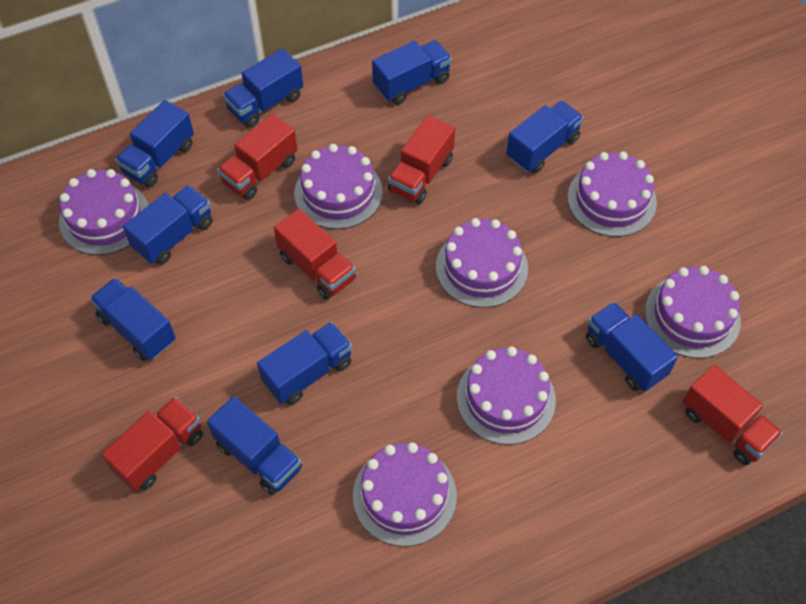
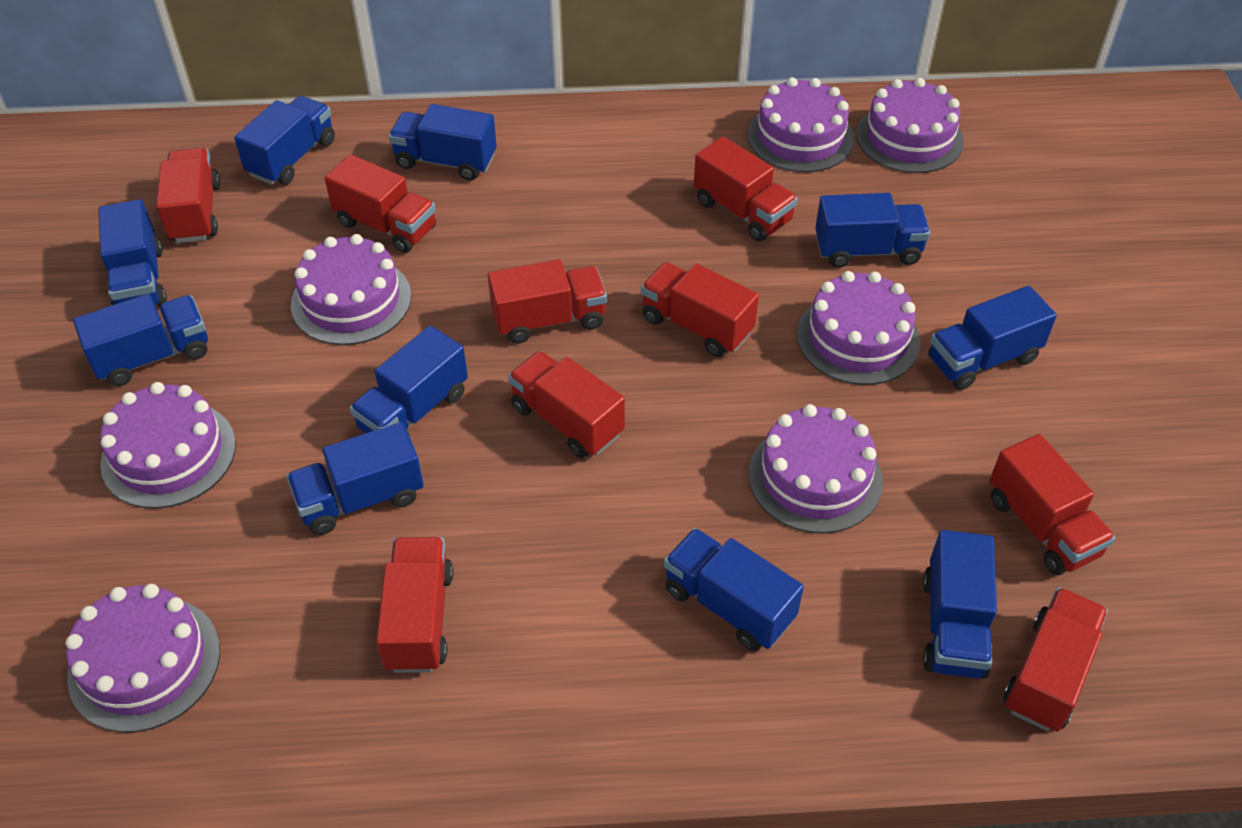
blue truck: [90,278,176,361] [115,100,194,187] [123,185,213,265] [207,396,302,495] [223,48,303,128] [257,322,352,405] [372,40,452,105] [506,101,584,174] [586,302,678,392] = 9 -> [73,294,208,386] [98,199,167,306] [234,96,335,185] [286,422,424,535] [350,325,468,436] [389,104,497,180] [664,528,804,651] [815,193,930,268] [923,530,997,679] [928,286,1057,390] = 10
red truck: [101,397,203,491] [217,114,297,200] [274,209,356,300] [388,115,455,204] [683,365,783,465] = 5 -> [156,148,220,243] [325,154,436,253] [376,537,453,673] [488,259,607,344] [508,351,625,458] [641,262,759,357] [694,136,798,241] [989,434,1116,575] [1003,587,1108,732] = 9

